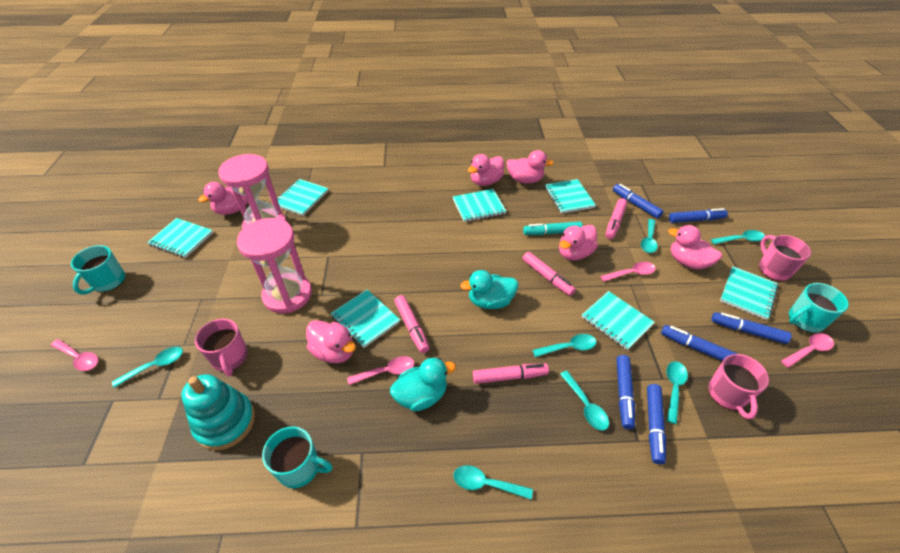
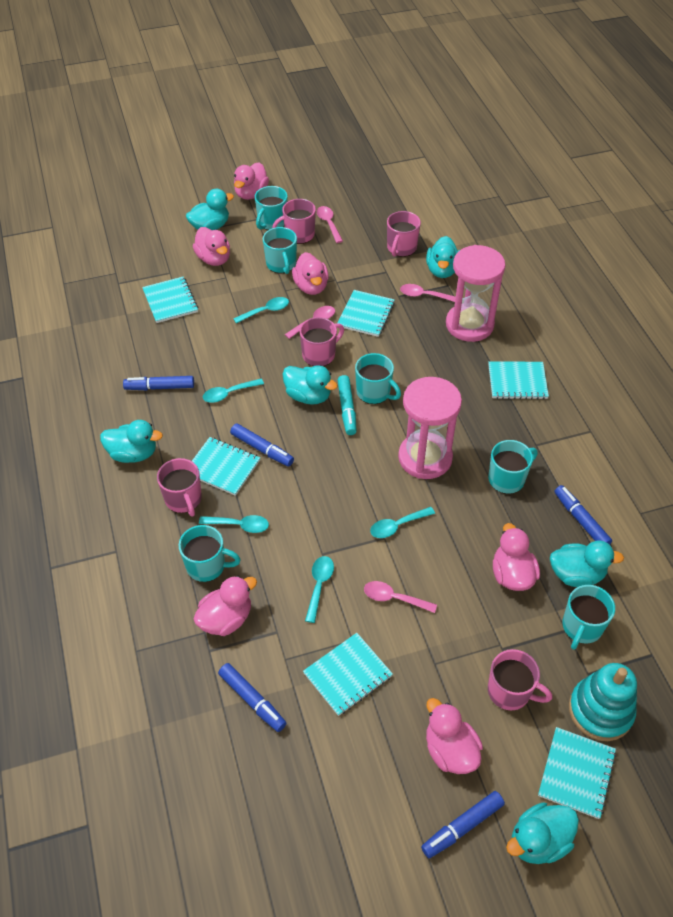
blue marker: [613,184,663,219] [617,355,635,429] [647,384,666,464] [661,325,738,361] [669,208,728,223] [712,312,792,344] = 6 -> [123,376,194,390] [218,663,286,732] [230,423,294,467] [421,791,505,858] [554,485,612,544] = 5
pink marker: [394,295,430,353] [473,363,549,384] [522,252,576,296] [605,199,627,239] = 4 -> none = 0
pink mug: [195,319,248,377] [708,354,769,419] [759,235,811,281] = 3 -> [157,458,202,517] [272,199,316,244] [299,317,344,366] [387,211,421,257] [488,649,552,710] = 5
turquoise duck: [390,358,456,411] [460,270,518,309] = 2 -> [100,420,163,463] [186,189,234,230] [282,365,338,405] [426,236,460,278] [506,802,579,864] [550,540,624,587] = 6
turquoise mug: [71,245,125,295] [262,426,332,488] [789,283,849,333] = 3 -> [179,525,241,582] [255,186,288,230] [263,227,297,274] [355,353,401,404] [488,440,538,494] [562,585,615,650] = 6
turquoise notebook: [147,218,213,258] [277,179,328,216] [331,290,400,348] [453,189,506,222] [545,179,596,214] [582,291,655,350] [720,266,779,320] = 7 -> [142,277,198,323] [192,437,260,496] [303,633,393,716] [338,290,395,337] [488,361,549,399] [538,727,616,819] = 6
turquoise spoon: [112,347,183,388] [454,465,533,500] [533,334,596,357] [560,371,609,430] [641,219,658,253] [666,361,688,424] [711,230,765,244] = 7 -> [199,515,269,533] [203,378,264,403] [233,297,289,324] [305,556,334,623] [370,507,435,538] = 5

